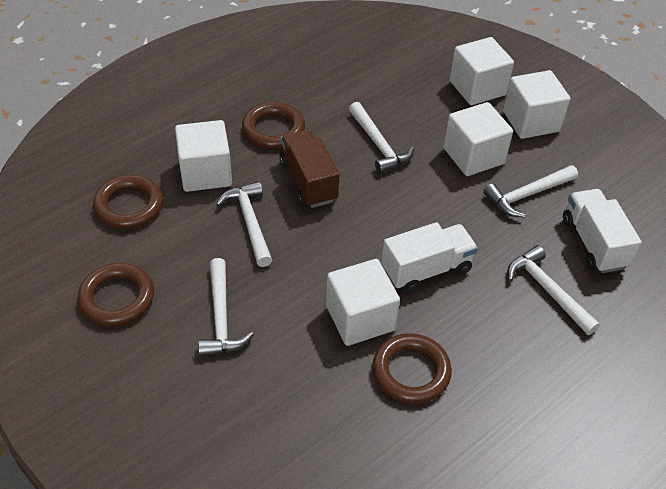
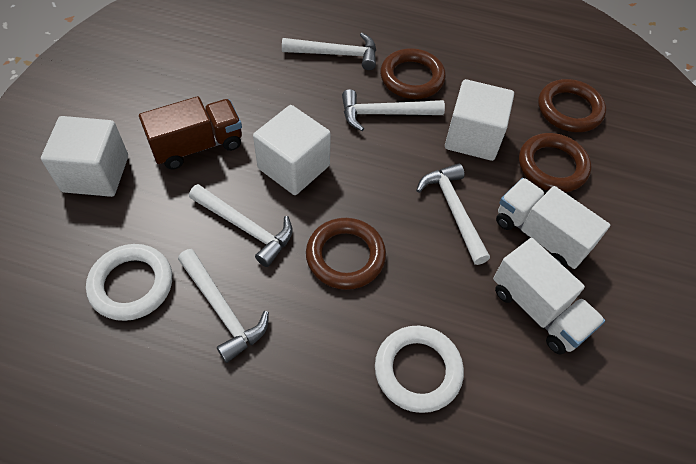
white cube: [175,120,232,192] [326,259,400,346] [443,102,513,176] [450,37,514,105] [503,70,570,139] = 5 -> [41,116,128,197] [253,105,331,195] [445,79,514,161] = 3
white ring: none = 0 -> [86,244,172,321] [375,326,464,413] = 2

